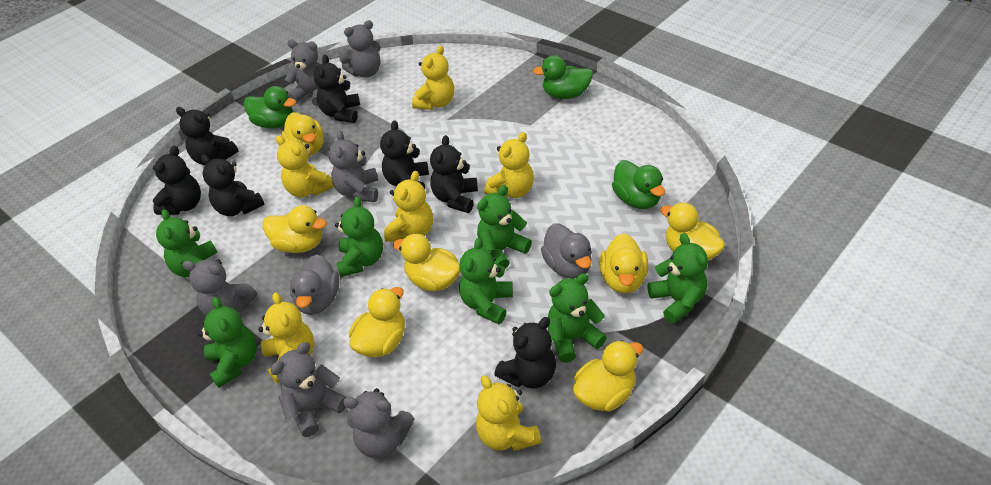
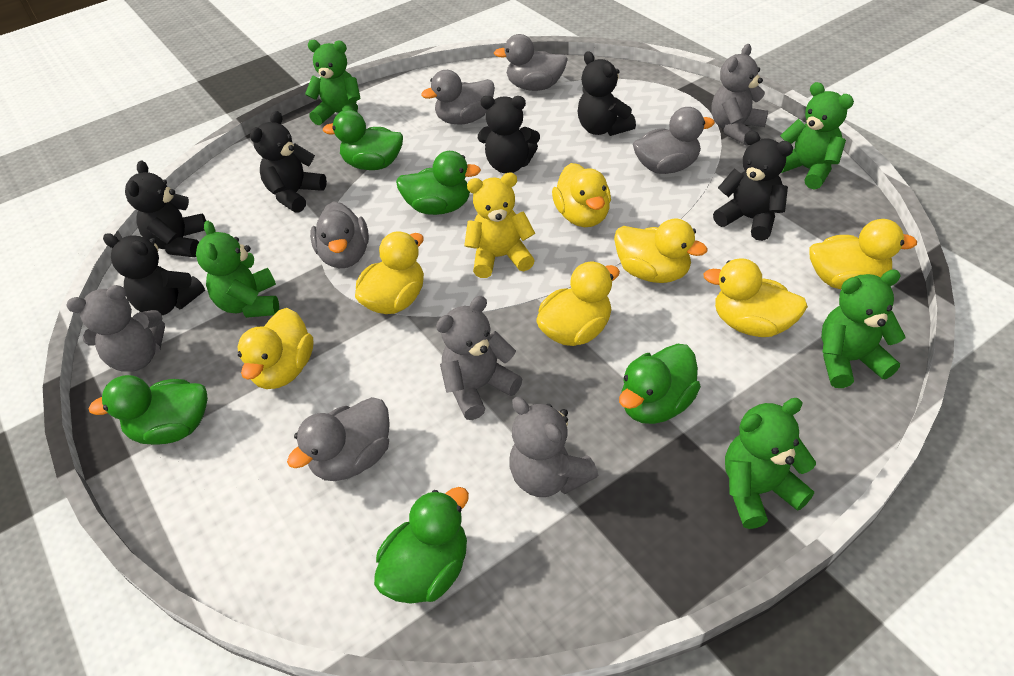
black teddy bear: [153,146,201,215] [176,107,239,165] [201,154,265,216] [314,55,360,123] [380,120,429,189] [430,135,478,213] [494,317,556,389] = 7 -> [103,233,205,315] [125,161,206,257] [250,111,327,213] [478,96,540,173] [577,51,636,136] [713,131,793,241] = 6
green duck: [244,86,296,129] [533,55,593,99] [612,160,665,209] = 3 -> [89,375,208,445] [323,110,403,170] [374,487,469,604] [396,151,481,215] [619,343,701,424] = 5
green teddy bear: [156,209,217,277] [198,297,257,388] [335,197,383,277] [459,237,513,324] [477,185,532,269] [548,273,607,363] [648,233,708,324] = 7 -> [196,221,279,318] [305,40,360,125] [725,398,816,529] [780,82,854,190] [821,270,906,388] = 5
grey duck: [290,254,339,315] [541,223,592,279] = 2 -> [287,397,390,481] [310,202,369,268] [421,70,495,125] [494,34,568,91] [633,107,715,174] = 5
grey teddy bear: [183,259,257,316] [270,342,347,437] [285,40,320,107] [328,130,378,202] [340,20,381,78] [343,388,415,459] = 6 -> [67,285,165,372] [436,296,522,420] [509,397,598,497] [712,44,768,146] = 4
yellow teddy bear: [258,292,314,383] [276,136,334,198] [384,171,433,242] [412,46,454,110] [476,375,541,451] [484,132,534,198] = 6 -> [464,173,535,278] = 1

